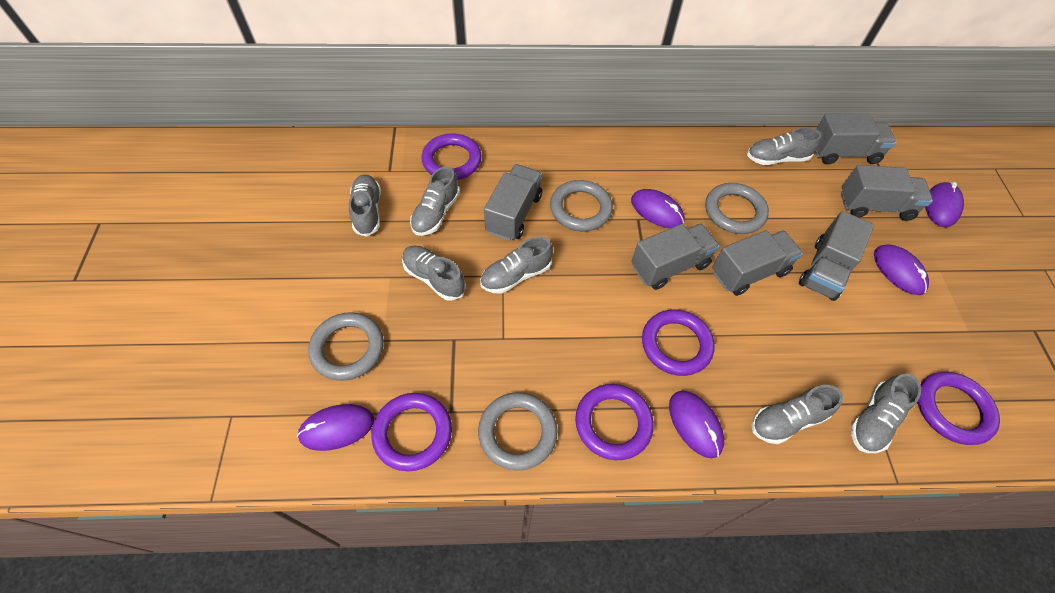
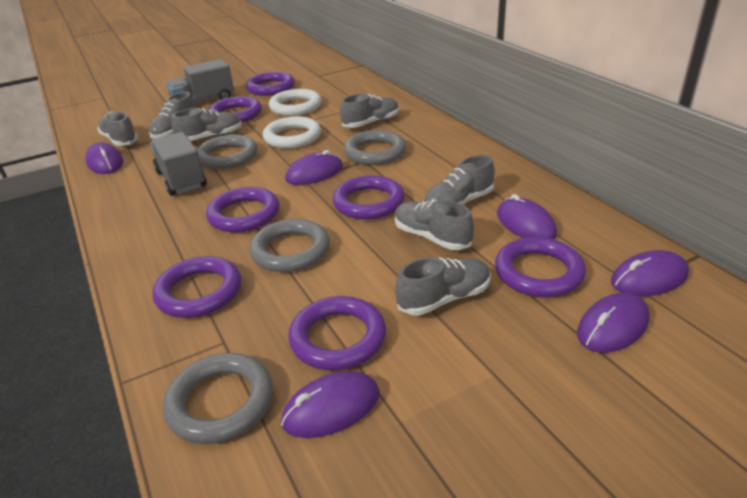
grey truck: [484,164,542,241] [631,223,720,290] [712,230,803,296] [799,211,874,301] [815,114,896,165] [841,165,933,221] = 6 -> [150,132,207,196] [166,59,234,103] = 2
purple mouse: [297,404,374,451] [631,189,685,228] [669,391,724,458] [874,244,929,295] [925,182,964,227] = 5 -> [86,142,123,174] [281,371,380,438] [285,150,343,185] [497,194,557,239] [577,293,650,353] [611,250,689,296] = 6
purple ring: [372,393,452,471] [422,133,482,180] [575,384,654,460] [642,309,715,376] [917,372,1000,445] = 5 -> [153,256,241,318] [206,187,279,232] [208,96,262,123] [246,72,295,96] [289,296,386,370] [333,175,405,220] [495,237,586,297] = 7
white ring: none = 0 -> [263,117,321,148] [269,89,322,116] = 2

